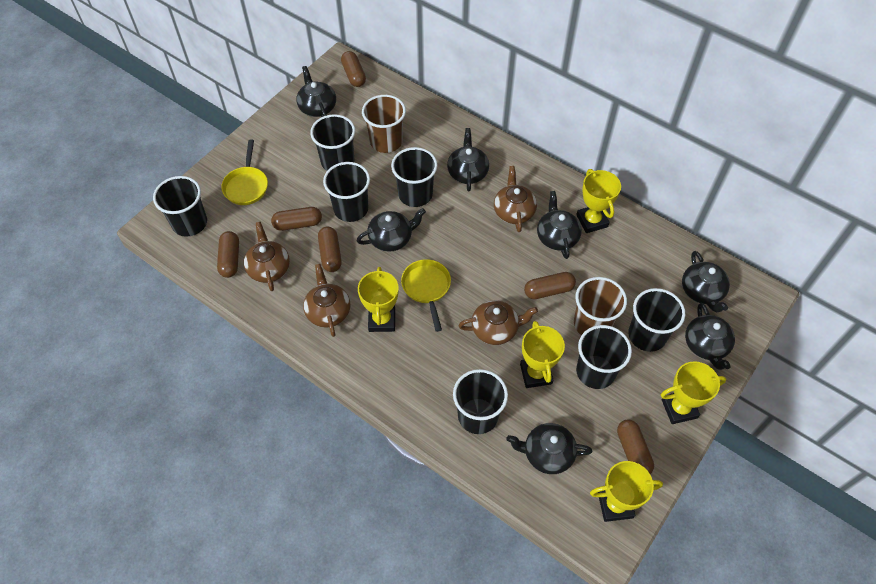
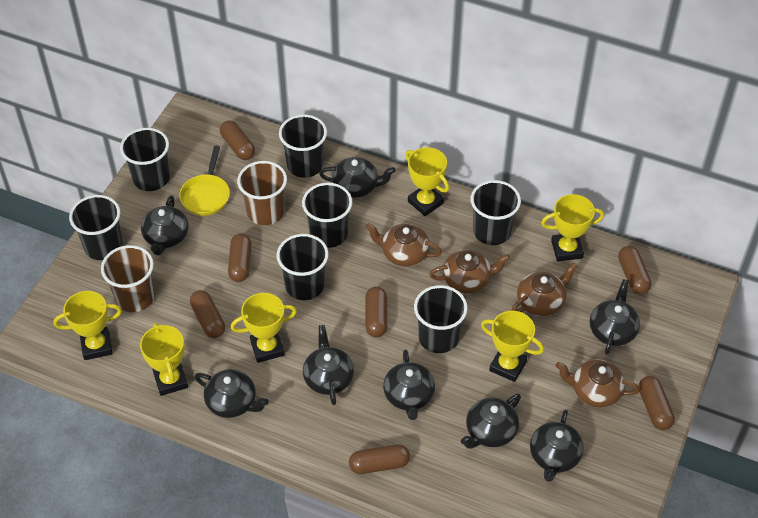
black teapot: [296,66,336,117] [357,208,426,252] [447,128,489,192] [506,423,592,474] [537,191,582,259] [682,251,730,313] [685,303,735,370] = 7 -> [141,195,189,256] [194,369,269,418] [303,325,354,405] [319,157,396,198] [383,349,435,420] [461,393,521,449] [530,409,584,482] [590,279,640,354] = 8
brown capsule: [217,231,239,278] [271,207,322,231] [318,226,342,272] [341,51,366,87] [524,272,576,299] [617,420,654,474] = 6 -> [190,290,225,338] [220,120,255,160] [228,233,251,282] [349,444,410,474] [365,286,388,337] [618,246,652,294] [639,376,675,430] = 7
yellow pan: [221,140,268,205] [401,259,451,332] = 2 -> [179,146,230,216] = 1
yellow trophy: [358,267,399,332] [520,321,565,388] [576,169,621,233] [590,461,663,522] [661,361,726,424] = 5 -> [53,291,122,360] [140,323,188,396] [231,293,297,363] [405,147,449,216] [481,311,544,382] [541,194,604,261] = 6

